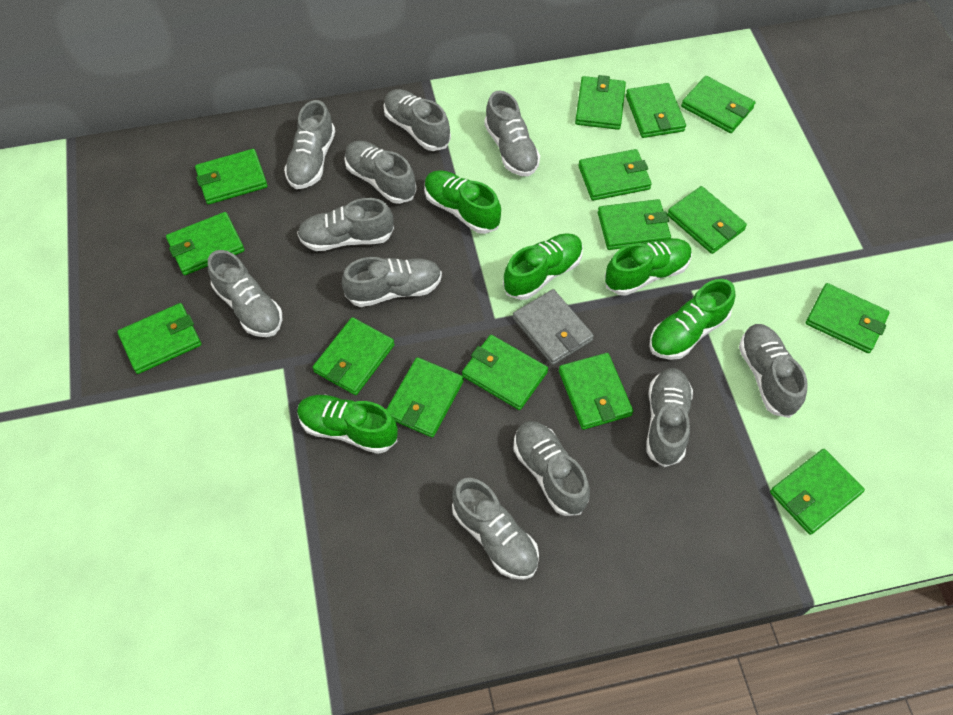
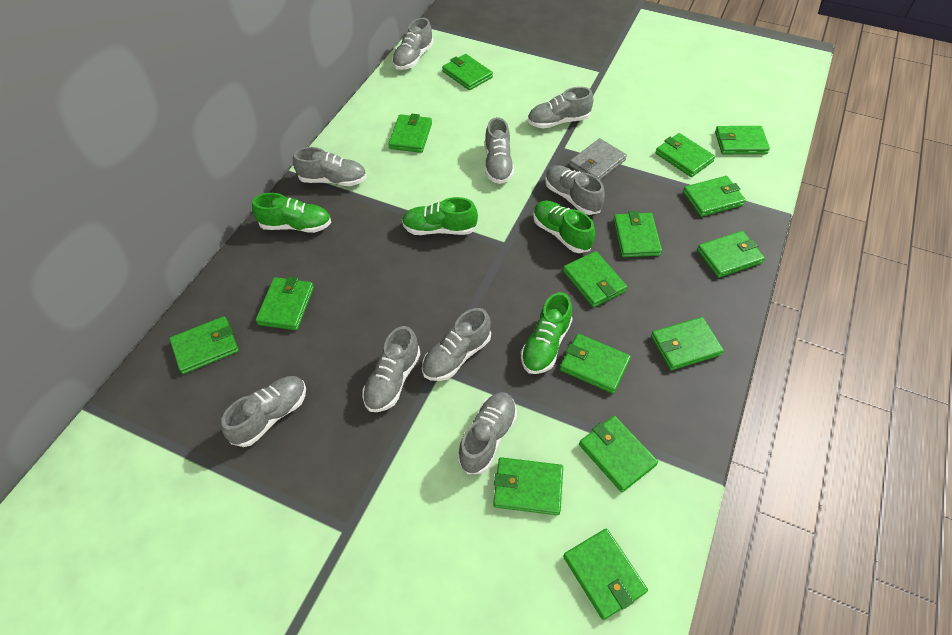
green shoe: [297,395,398,454] [424,170,501,234] [503,233,583,300] [605,238,692,296] [649,279,735,360] = 5 -> [252,193,331,233] [402,197,478,235] [521,292,573,374] [533,201,595,253] = 4
grey shoe: [208,250,282,337] [284,100,335,189] [297,198,394,251] [342,257,442,307] [344,141,417,204] [384,89,451,151] [452,478,539,580] [484,91,540,176] [513,421,590,516] [646,368,693,467] [739,324,808,418] = 11 -> [221,376,306,447] [293,147,367,186] [362,326,421,412] [392,18,434,70] [422,308,491,381] [458,392,517,474] [485,117,514,184] [527,87,593,129] [545,165,605,215] = 9

